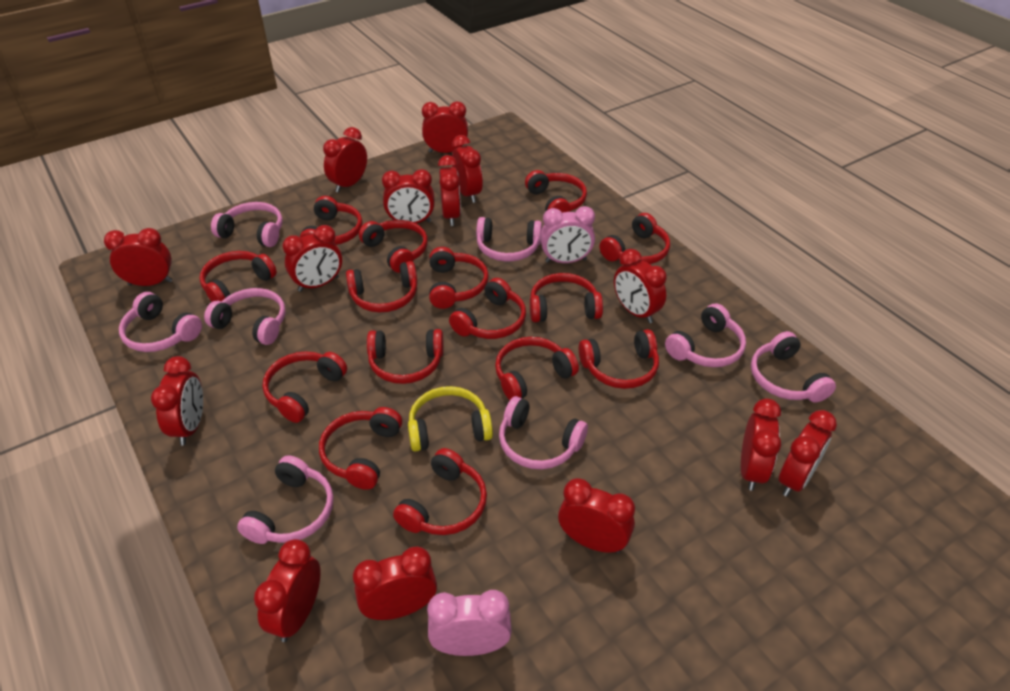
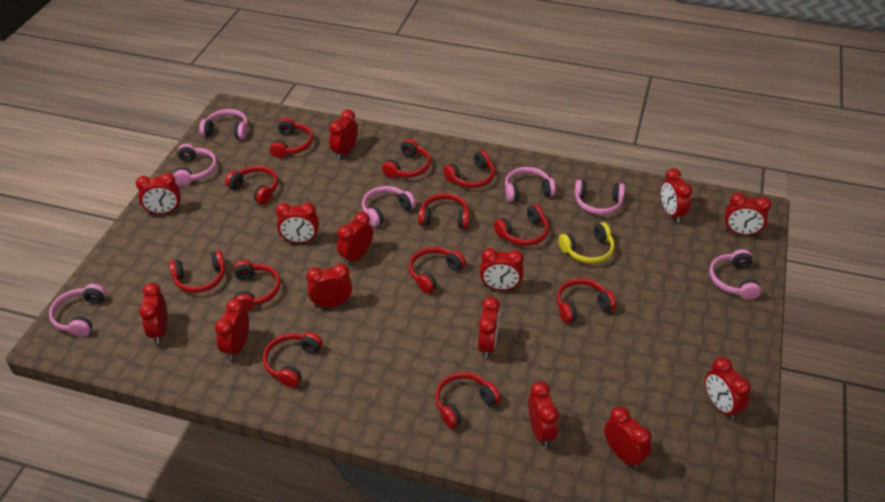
pink clock: [427,590,512,656] [540,206,595,263] = 2 -> none = 0
pink headphones: [119,292,202,352] [204,288,286,345] [211,202,283,247] [237,455,333,544] [476,217,542,261] [499,396,588,469] [665,303,746,367] [751,331,836,402] = 8 -> [49,284,106,337] [174,144,217,186] [199,109,248,140] [362,186,416,227] [505,167,556,202] [574,180,625,215] [709,249,761,300] = 7
red headphones: [199,251,277,302] [262,351,347,423] [300,196,363,245] [319,407,402,490] [346,261,417,312] [359,220,428,273] [367,329,444,384] [393,448,487,535] [429,247,489,309] [449,278,526,339] [495,337,579,400] [525,170,587,213] [530,273,603,322] [579,329,659,389] [600,213,670,264] = 15 -> [169,250,226,293] [225,166,278,204] [234,260,281,311] [263,332,323,388] [270,118,313,158] [382,139,431,178] [409,247,466,293] [419,193,470,228] [435,372,501,428] [443,150,495,188] [494,204,549,246] [557,278,616,323] = 12

